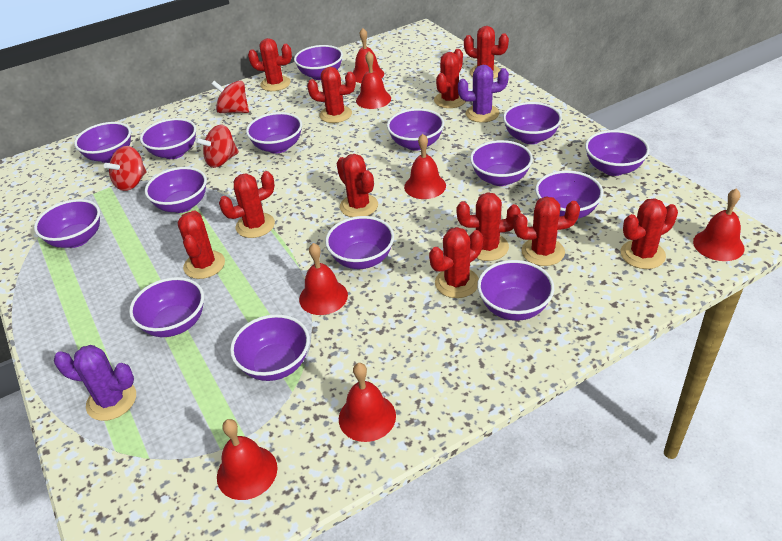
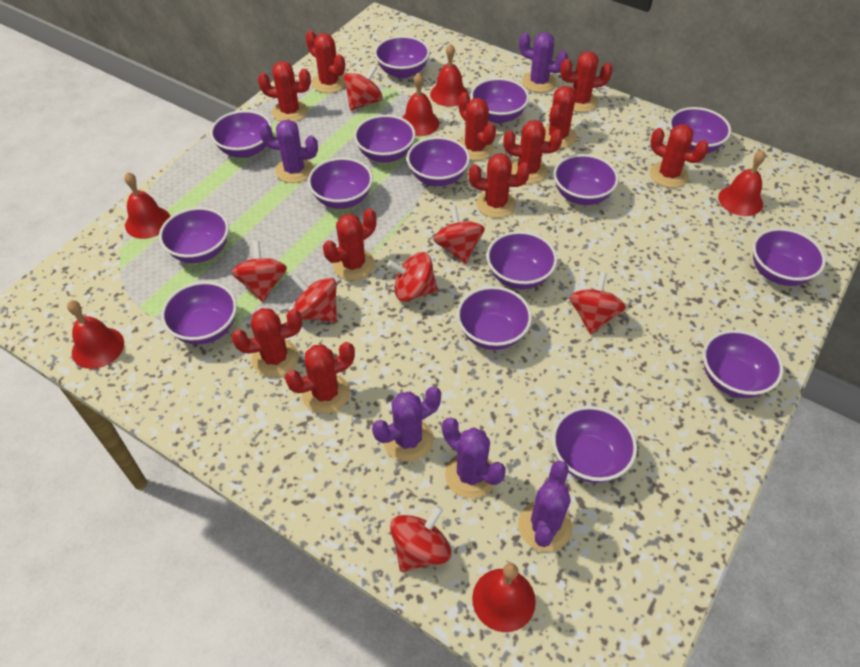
purple cactus: [54,345,136,421] [458,65,509,123] = 2 -> [259,119,318,183] [372,387,441,462] [442,418,506,499] [518,461,572,552] [519,32,568,93] = 5
red bell: [217,419,278,500] [299,243,348,315] [339,363,396,442] [353,28,384,83] [356,51,391,109] [404,134,446,199] [693,188,745,261] = 7 -> [67,300,124,369] [124,172,170,239] [402,73,439,136] [430,44,469,107] [472,563,536,632] [718,150,766,216] = 6
red spinning top: [104,146,147,191] [195,125,239,168] [212,81,249,113] = 3 -> [231,241,287,302] [291,274,337,322] [344,65,383,111] [387,252,438,302] [390,505,452,572] [433,205,485,264] [569,272,626,335] = 7

